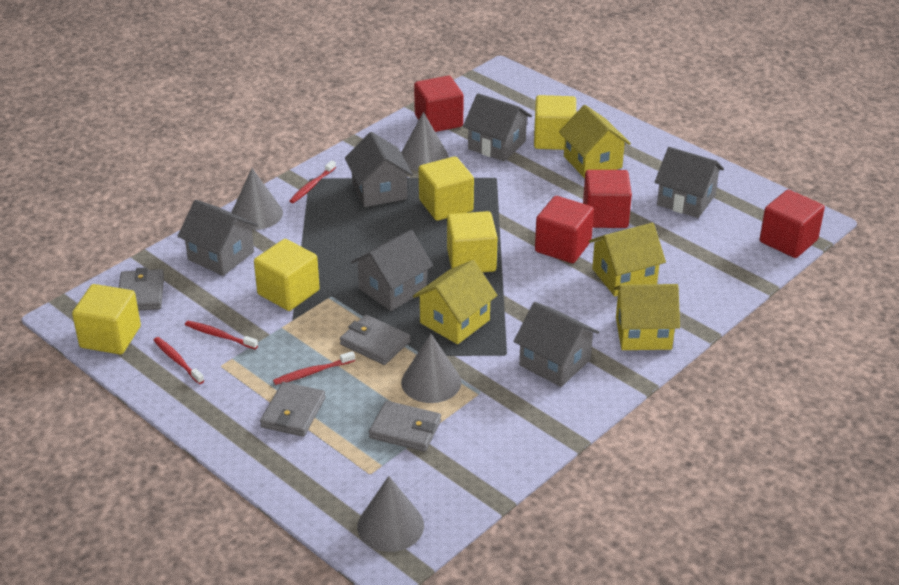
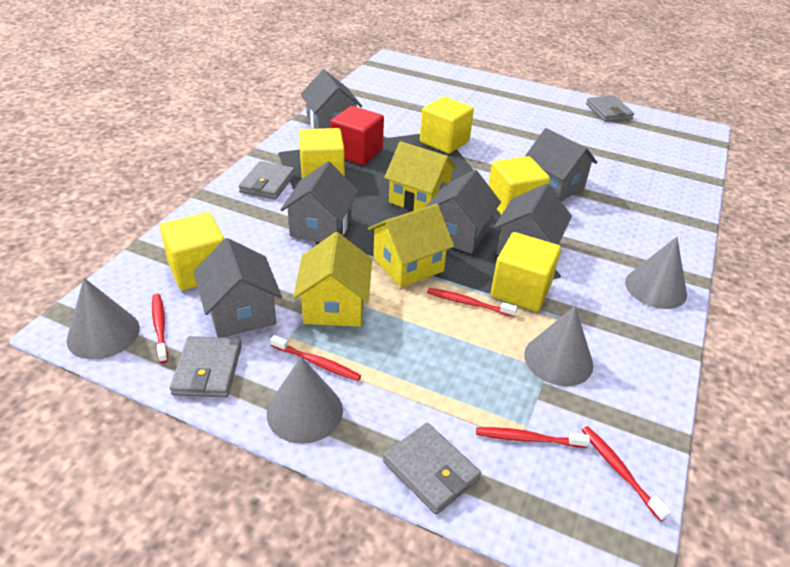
red cube: [414,76,463,132] [535,196,594,263] [583,170,632,228] [760,190,825,258] = 4 -> [330,106,384,165] = 1
red toothbrush: [153,337,204,384] [185,321,258,349] [273,351,355,385] [290,160,336,203] = 4 -> [152,294,168,363] [270,335,361,381] [427,288,517,317] [476,427,590,448] [582,426,670,521] = 5
yellow house: [413,260,498,344] [559,105,631,178] [589,223,666,296] [614,284,680,350] = 4 -> [293,232,372,327] [368,204,454,288] [384,141,457,211] = 3

